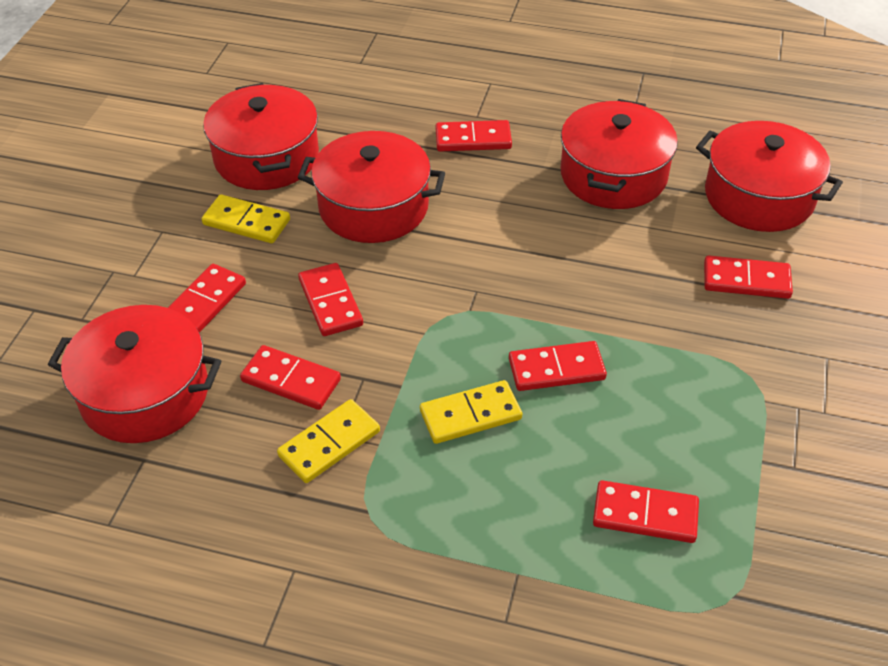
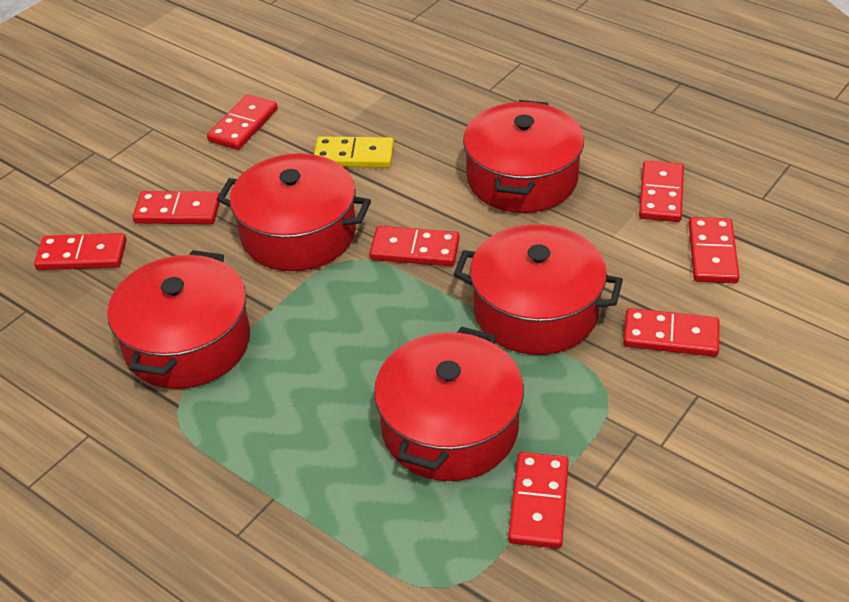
red domino: [168,264,246,333] [240,345,341,410] [298,263,363,336] [435,120,512,151] [509,341,607,391] [593,480,699,543] [704,255,793,299] = 7 -> [34,233,126,270] [133,191,220,224] [207,94,278,150] [369,226,459,266] [508,452,569,549] [623,308,719,357] [639,161,684,222] [689,217,740,283] = 8
yellow domino: [202,194,290,243] [277,399,380,483] [420,380,522,444] = 3 -> [314,137,394,168] = 1

